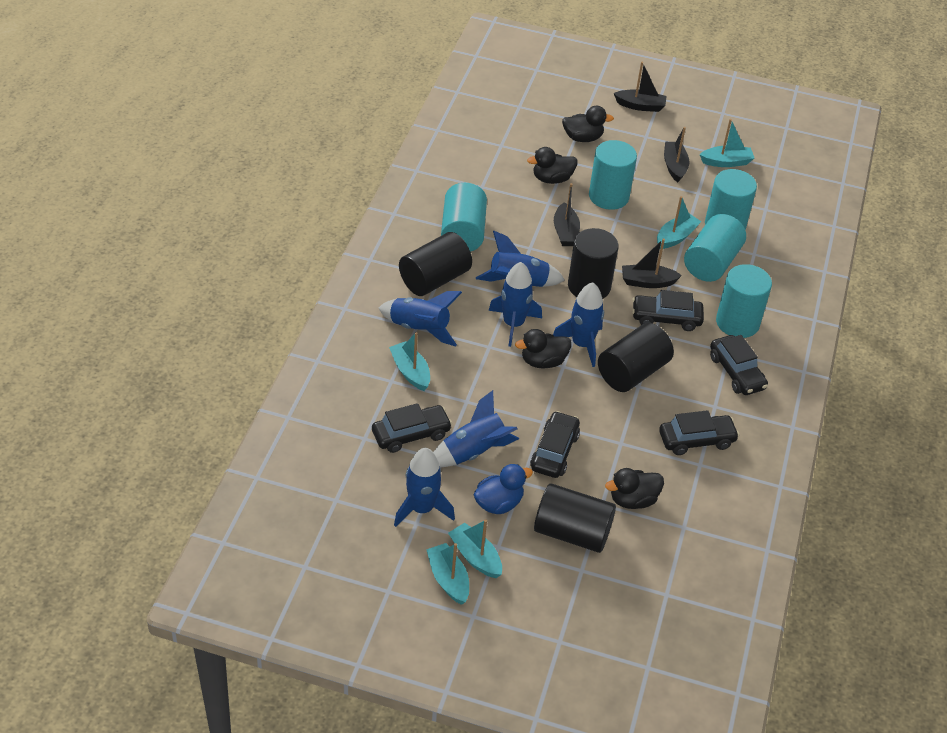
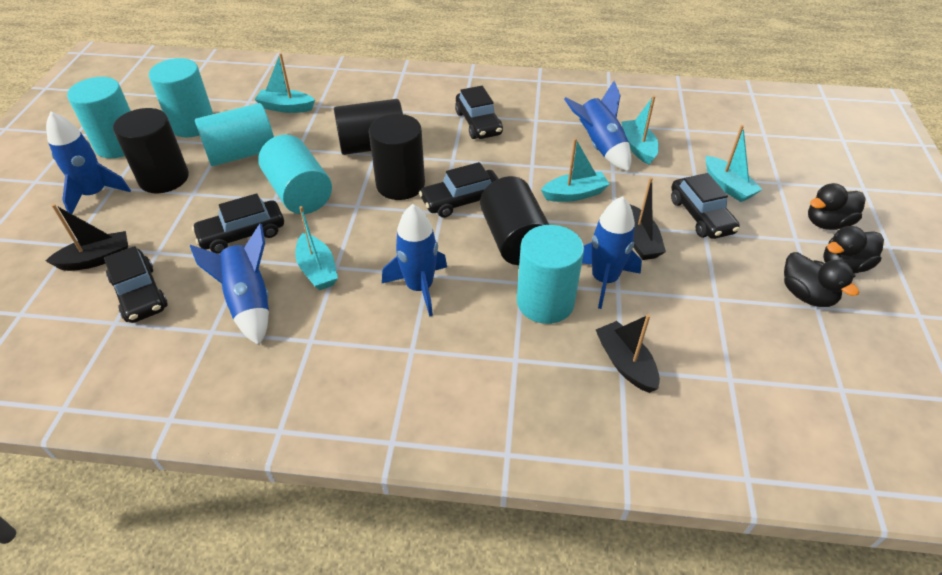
black boat: [554,183,580,246] [614,62,667,112] [622,238,682,288] [664,127,689,182] = 4 -> [46,204,128,271] [596,314,660,393] [630,177,666,260] = 3
black duck: [515,329,571,369] [527,147,577,184] [562,106,614,142] [605,468,664,509] = 4 -> [784,252,859,307] [808,183,865,230] [823,226,884,274] = 3
blue duck: [473,464,533,514] = 1 -> none = 0
blue rocket: [379,291,462,346] [394,448,455,527] [433,390,519,467] [476,231,565,287] [489,262,542,347] [553,282,604,367] = 6 -> [46,112,131,214] [190,224,269,345] [382,204,447,317] [564,81,632,171] [582,196,642,309] = 5

